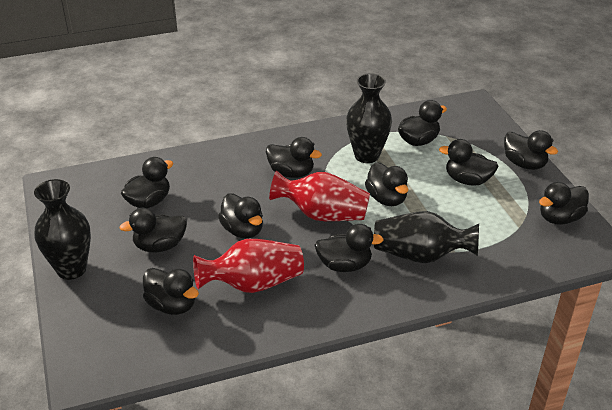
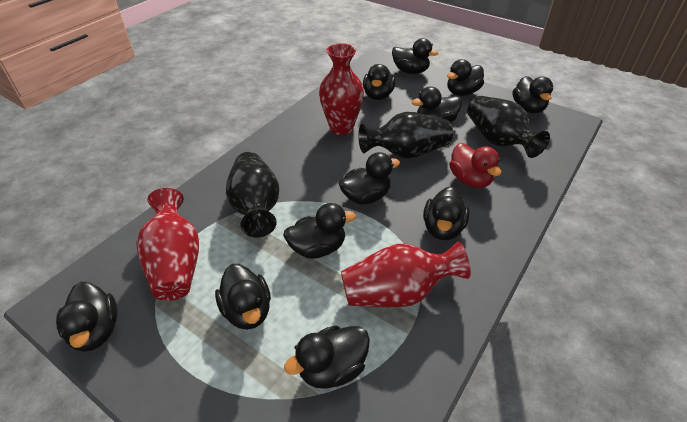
red duck: none = 0 -> [449,143,501,188] = 1
red vase: [193,239,304,293] [269,171,370,221] = 2 -> [136,188,199,301] [319,43,364,135] [341,242,471,307] = 3

